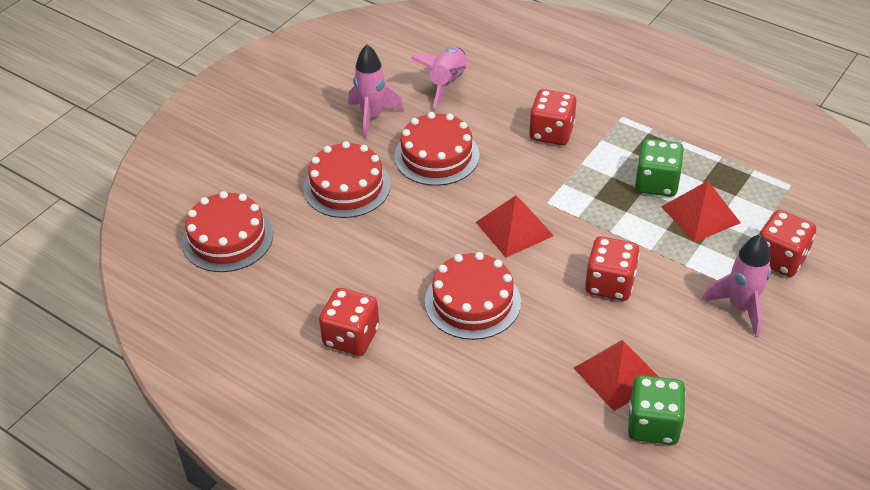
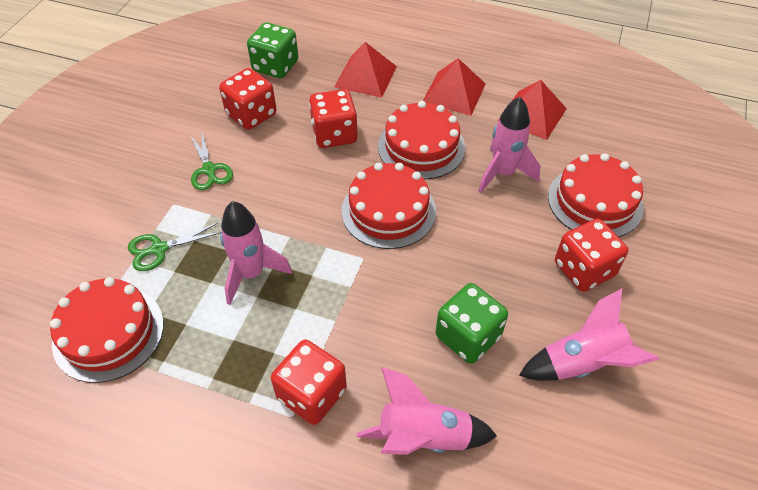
green scissors: none = 0 -> [128,223,221,271] [190,132,233,190] = 2
pink rocket: [348,45,404,139] [410,47,469,109] [701,234,771,337] = 3 -> [220,201,292,305] [357,367,497,455] [479,97,540,193] [519,288,659,381] = 4

